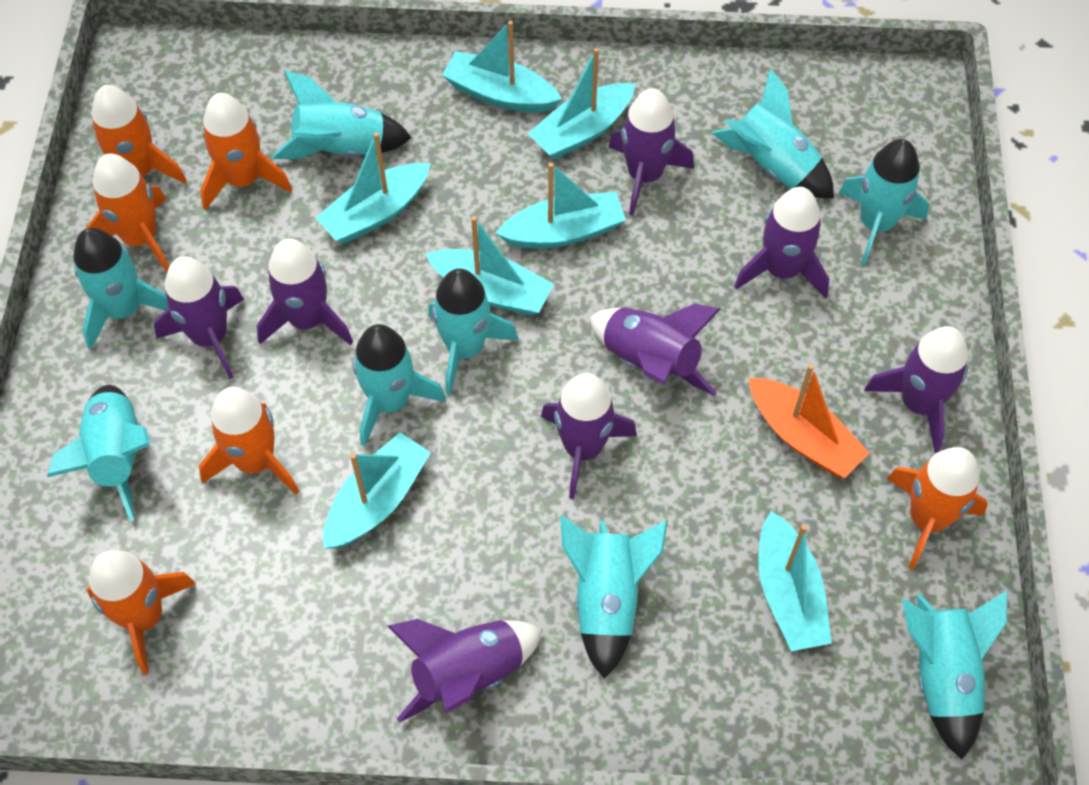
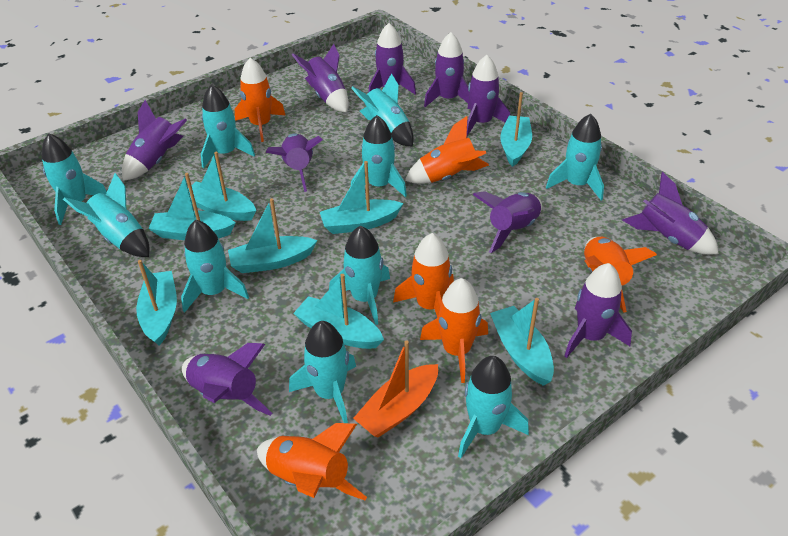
purple rocket: [154,257,244,379] [257,239,353,345] [388,619,542,723] [541,373,637,499] [590,304,721,396] [609,89,694,216] [734,187,829,298] [864,326,968,453] = 8 -> [122,100,187,181] [182,343,272,416] [266,133,323,192] [292,44,349,113] [368,23,416,95] [424,32,469,107] [467,55,510,136] [473,191,542,253] [564,263,632,358] [622,172,719,255] = 10
turquoise boat: [315,132,430,243] [323,432,431,548] [426,216,554,316] [442,21,562,112] [496,162,626,248] [528,48,635,159] [758,511,832,651] = 7 -> [136,260,177,346] [148,173,236,240] [188,152,256,221] [228,198,318,273] [293,274,384,349] [320,161,404,234] [490,298,554,386] [500,92,532,167] = 8
turquoise rocket: [47,385,150,521] [73,228,168,349] [272,70,412,159] [353,324,446,447] [428,268,518,395] [560,516,668,679] [712,69,834,198] [839,139,929,265] [902,591,1007,759] = 9 -> [42,133,107,225] [63,173,149,257] [181,219,249,312] [201,84,255,168] [289,321,356,423] [329,226,390,325] [351,73,414,147] [351,115,407,197] [458,356,529,458] [546,114,604,200] = 10

